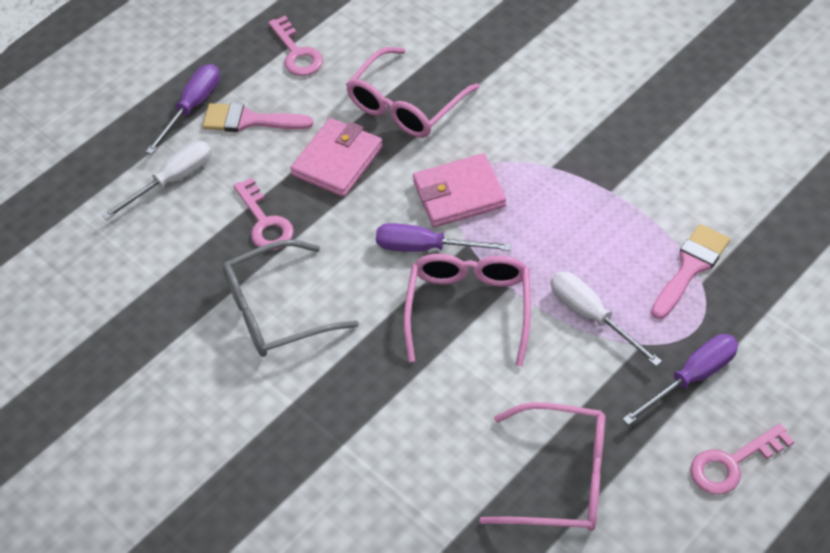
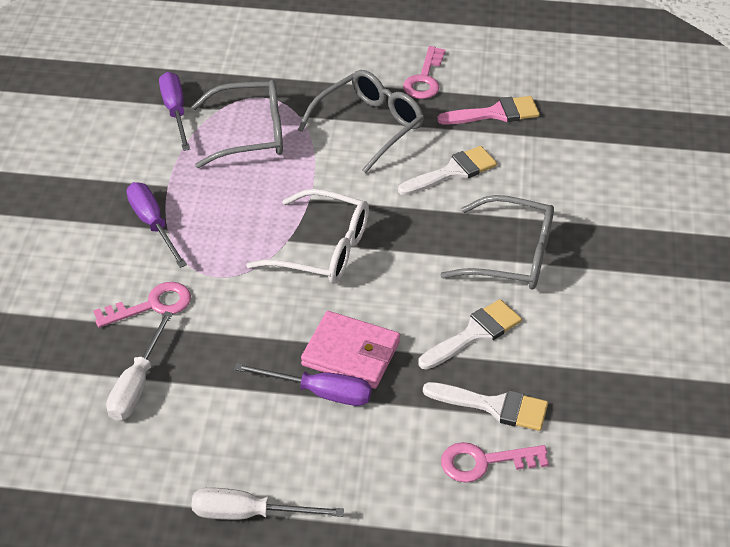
grey glasses: [223,240,359,357] = 1 -> [191,80,283,168] [298,70,424,174] [440,195,554,289] = 3
pink brush: [202,103,314,132] [651,224,730,319] = 2 -> [437,96,540,125] = 1
pink glasses: [346,47,480,138] [404,254,531,367] [480,402,605,531] = 3 -> none = 0
pink wallet: [290,118,383,197] [413,153,506,227] = 2 -> [301,311,400,389] = 1
white brush: none = 0 -> [398,146,497,196] [418,299,522,370] [423,382,548,431] = 3
white glasses: none = 0 -> [246,189,369,284] = 1

